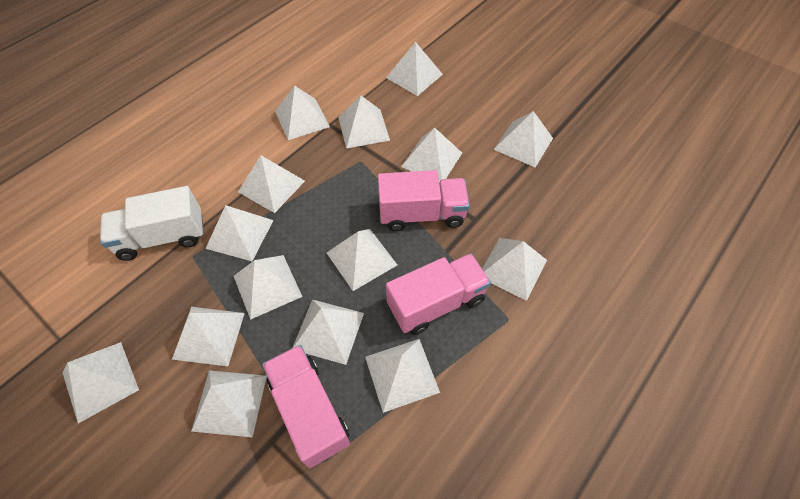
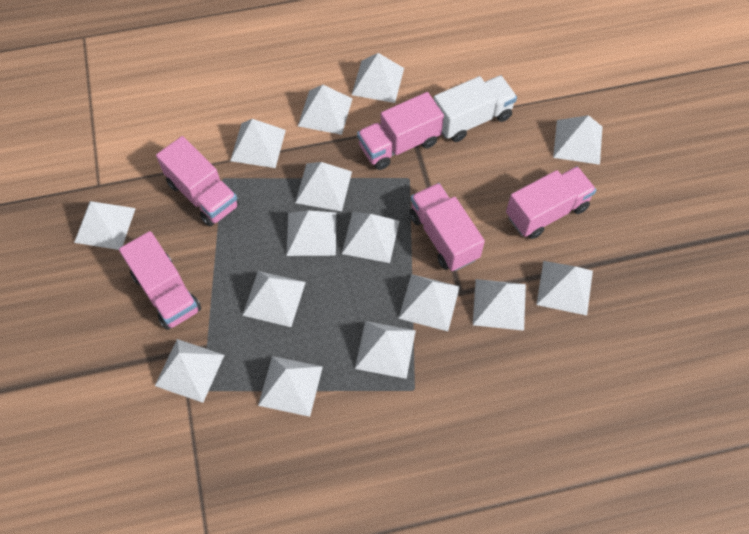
pink truck: [262,345,350,468] [378,170,470,231] [386,254,491,335] = 3 -> [119,231,201,330] [156,136,239,226] [357,92,444,170] [410,183,485,271] [506,166,596,239] = 5

